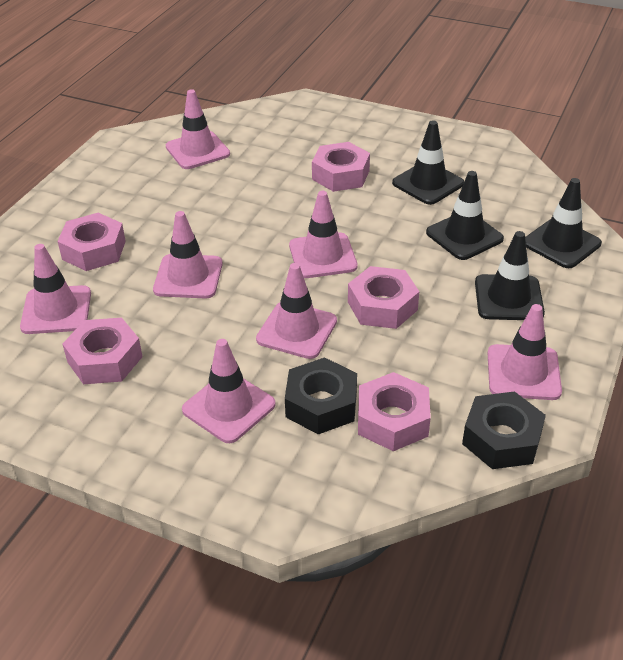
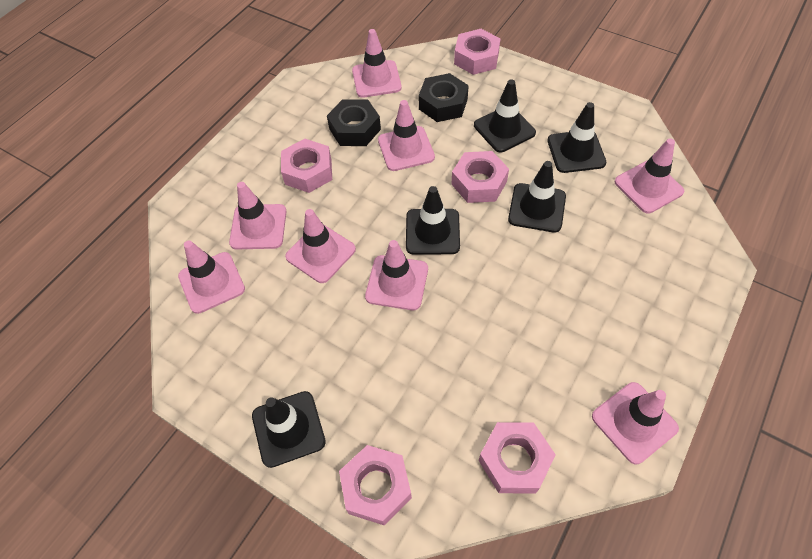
black traffic cone: [392,120,464,205] [426,171,504,260] [475,231,545,320] [525,178,602,268] = 4 -> [252,391,326,468] [406,186,460,254] [474,79,536,152] [508,161,566,233] [548,102,607,173] = 5
pink traffic cone: [20,244,91,334] [153,211,223,298] [166,89,230,169] [182,339,276,443] [256,263,337,359] [289,191,358,278] [488,304,562,400] = 7 -> [178,241,245,314] [229,182,287,250] [285,209,356,283] [352,29,402,98] [365,240,428,310] [378,100,435,171] [592,382,679,464] [614,138,684,213] = 8

